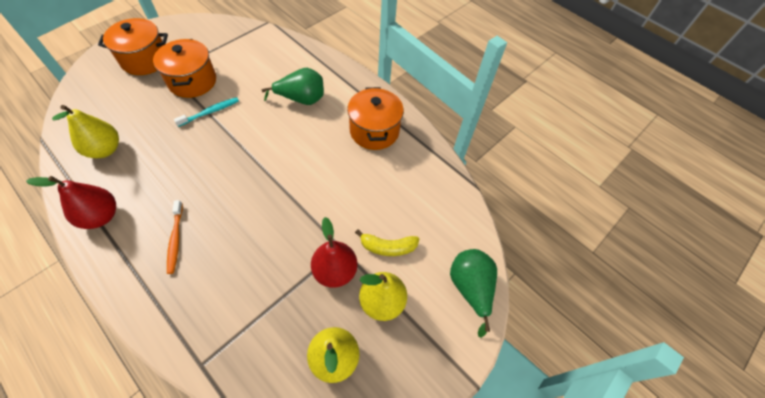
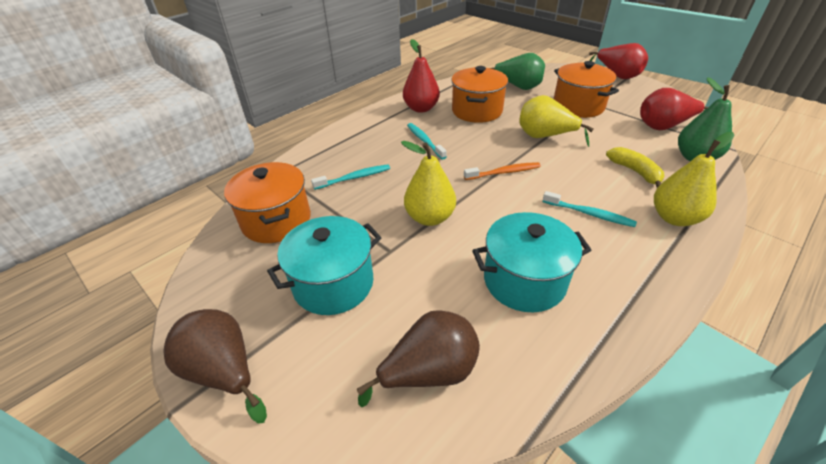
brown pear: none = 0 -> [163,309,267,424] [357,310,480,407] = 2
red pear: [26,176,116,229] [311,217,357,288] = 2 -> [403,39,440,113] [589,43,648,79] [640,88,708,130] = 3
turquoise pot: none = 0 -> [267,216,382,315] [472,212,591,312] = 2
turquoise toothbrush: [174,97,239,127] = 1 -> [311,164,390,190] [407,123,447,160] [543,191,637,227] = 3

